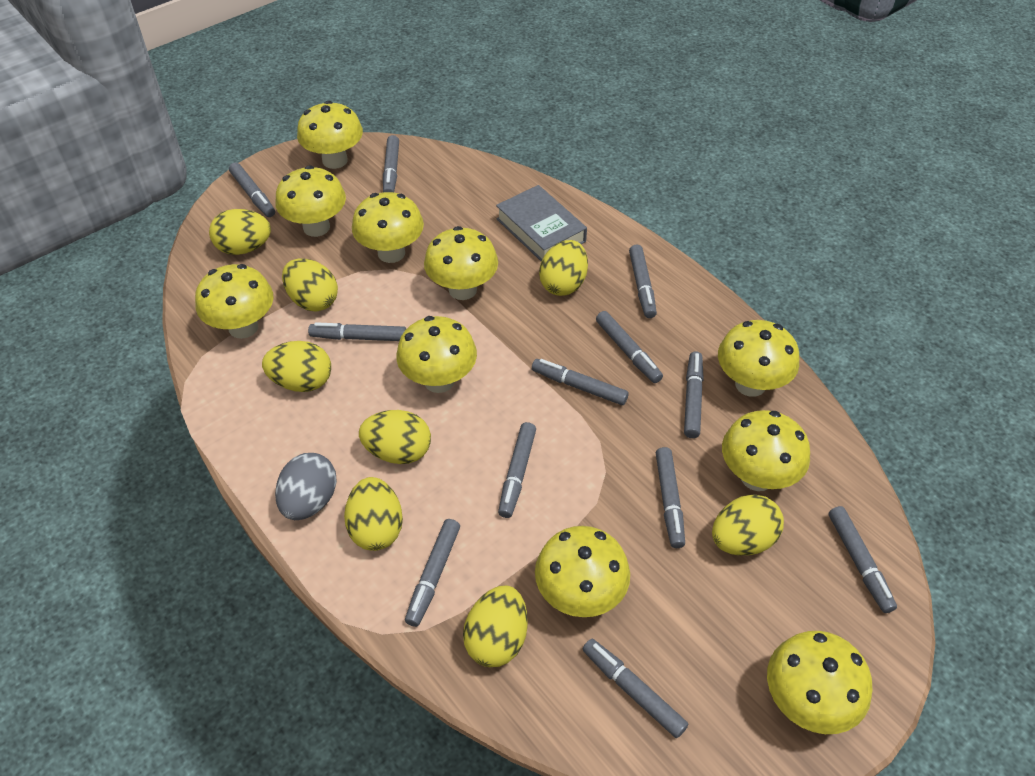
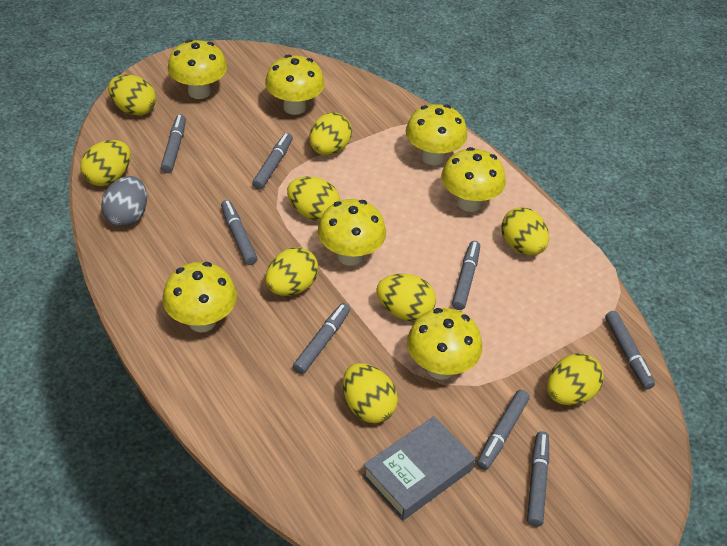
grey marker: [229,162,275,217] [308,322,406,341] [383,135,399,192] [405,519,460,627] [498,422,536,518] [532,359,629,405] [583,639,688,738] [596,311,663,383] [629,244,657,318] [656,447,685,548] [684,351,704,438] [829,506,897,613] = 12 -> [161,115,186,173] [221,200,258,265] [252,133,293,190] [293,303,350,374] [452,241,480,310] [477,390,530,470] [527,431,549,527] [605,311,655,389] = 8
yellow egg: [209,209,271,255] [262,341,331,392] [282,258,338,311] [344,477,403,551] [359,410,431,464] [463,585,528,667] [539,240,588,296] [712,494,784,555] = 8 -> [80,140,131,186] [108,74,156,116] [266,247,318,296] [287,176,340,221] [309,112,352,155] [343,363,398,423] [376,274,436,321] [501,207,549,255] [547,353,604,405] = 9
yellow mushroom: [195,264,273,339] [275,165,346,237] [297,101,363,169] [352,192,424,263] [396,316,477,393] [424,226,498,300] [535,526,630,617] [718,320,799,397] [722,410,810,491] [767,631,873,734] = 10 -> [163,262,237,332] [168,39,227,99] [265,54,325,115] [318,199,386,265] [405,104,467,165] [407,308,482,380] [441,147,506,212] = 7

